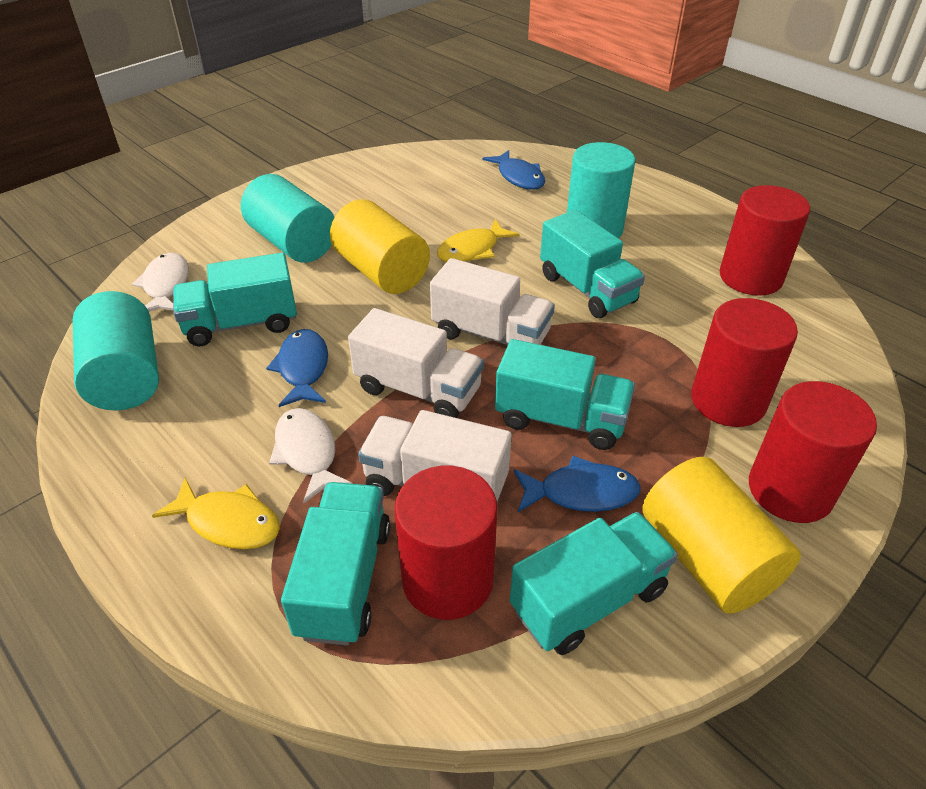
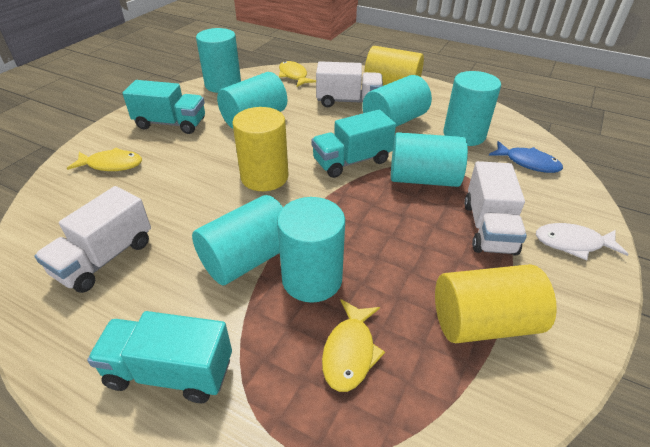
blue fish: [266,329,328,407] [483,150,545,190] [514,456,641,512] = 3 -> [489,141,563,173] = 1
red cylinder: [394,466,497,620] [691,298,798,427] [720,185,810,296] [749,381,877,523] = 4 -> none = 0
turquoise cylinder: [73,291,159,410] [241,174,334,262] [567,142,635,238] = 3 -> [192,195,283,285] [196,28,241,93] [217,72,287,129] [277,197,345,303] [362,75,432,127] [391,132,468,187] [443,71,501,146] = 7
turquoise truck: [173,253,297,346] [281,482,390,645] [495,339,635,450] [510,512,678,655] [540,210,645,318] = 5 -> [87,311,232,403] [122,80,205,134] [311,110,396,178] = 3
white fish: [132,253,189,312] [269,408,353,503] = 2 -> [536,223,629,260] = 1
yellow cylinder: [330,199,430,294] [642,457,801,614] = 2 -> [233,107,289,191] [364,46,424,86] [435,264,557,343] = 3
yellow fish: [152,478,280,549] [437,219,520,262] = 2 -> [67,148,142,171] [279,61,316,87] [322,299,385,392] = 3

